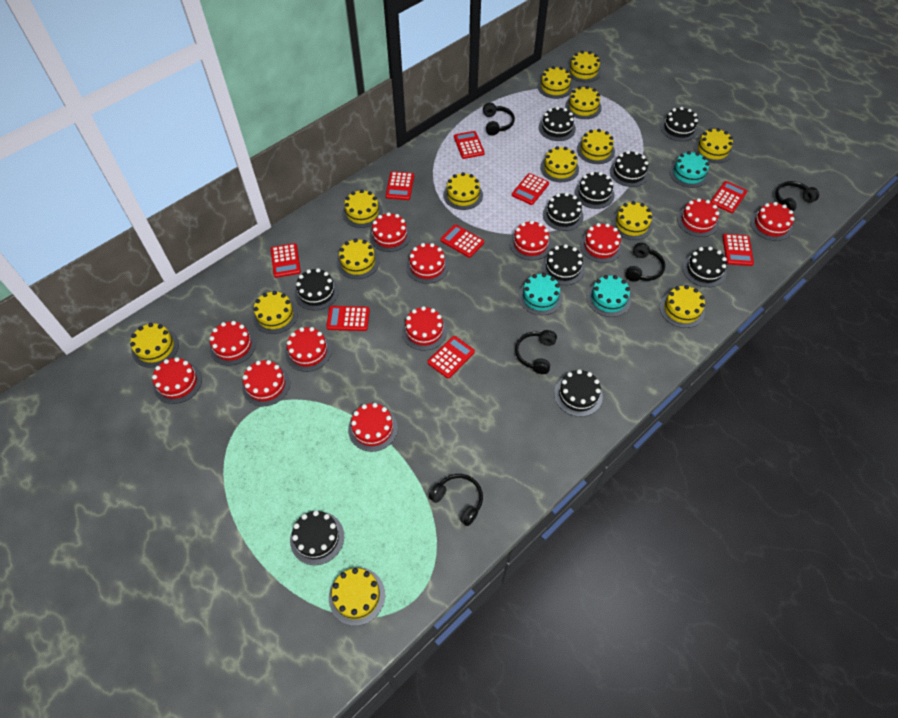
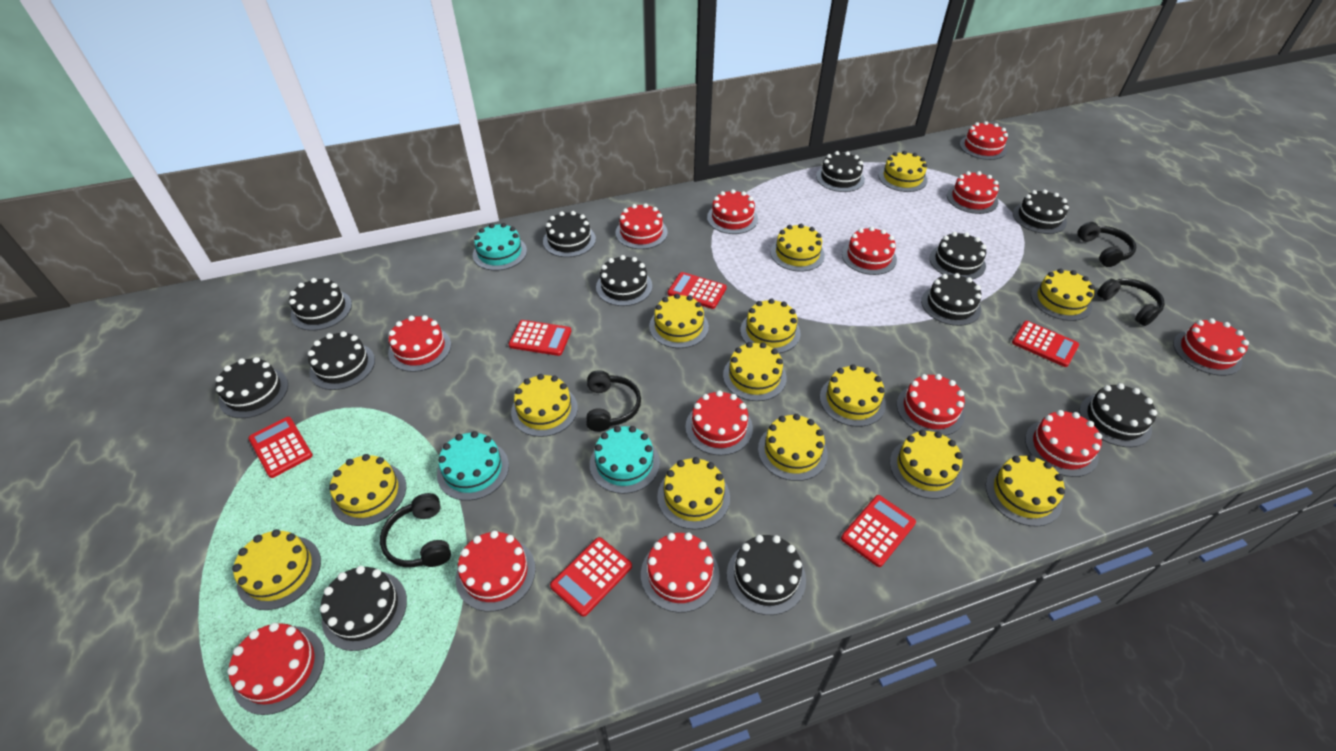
black cake: [290,511,344,565] [295,268,339,310] [539,106,576,141] [542,244,585,285] [543,193,584,231] [554,369,603,417] [575,172,615,209] [610,151,649,187] [660,107,698,141] [683,247,727,287] = 10 -> [215,357,288,418] [289,278,352,331] [308,331,375,390] [320,566,407,651] [543,211,596,257] [596,255,652,306] [727,535,806,615] [816,151,865,192] [921,273,982,326] [929,232,986,280] [1013,189,1069,234] [1079,383,1157,447] = 12
black headphones: [429,474,483,526] [483,103,515,136] [515,330,557,374] [625,243,665,282] [775,181,819,211] = 5 -> [380,493,451,567] [586,370,641,432] [1077,222,1136,267] [1097,278,1165,326] = 4
red cake: [152,357,202,404] [209,321,256,366] [242,360,290,407] [285,327,332,372] [348,403,398,452] [369,212,411,252] [402,306,447,350] [406,243,449,284] [510,220,552,260] [580,223,622,263] [677,198,719,237] [750,202,794,241] = 12 -> [227,623,325,715] [388,315,451,372] [456,531,536,612] [615,203,667,249] [641,533,720,613] [685,390,753,456] [707,189,758,234] [842,227,897,275] [897,374,965,436] [947,171,999,214] [960,121,1008,160] [1025,410,1102,477] [1173,318,1249,376] = 13
red calculator: [271,243,301,278] [326,306,370,331] [386,171,414,200] [427,336,475,378] [440,224,484,258] [454,131,485,159] [512,173,549,205] [710,181,747,213] [722,234,754,266] = 9 -> [248,417,313,478] [509,320,571,356] [550,537,632,617] [668,272,727,309] [841,495,916,567] [1012,321,1079,367] = 6

